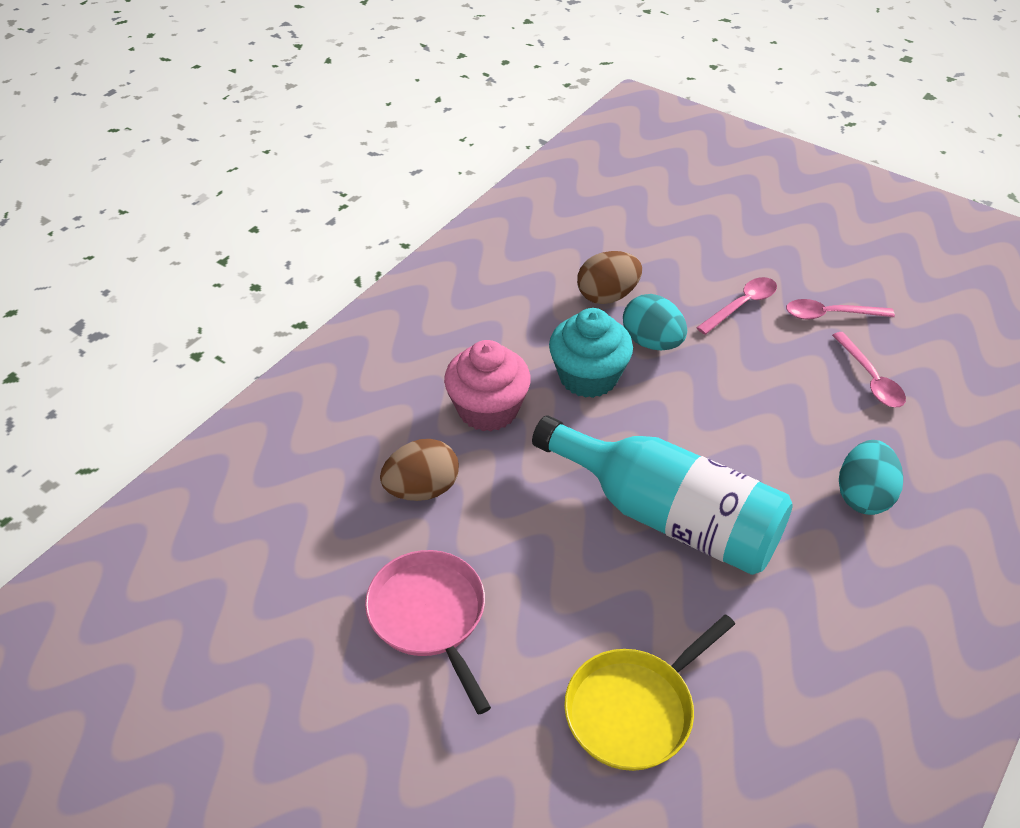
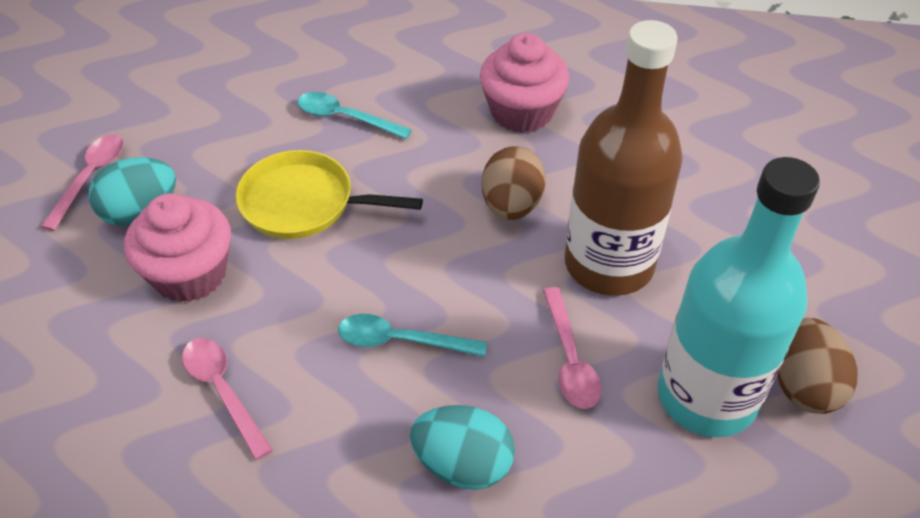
brown bottle: none = 0 -> [565,20,683,296] = 1
pink cupcake: [444,340,531,431] = 1 -> [124,193,231,302] [480,33,569,133] = 2
pink pan: [365,550,491,714] = 1 -> none = 0
turquoise cupcake: [549,308,633,398] = 1 -> none = 0
turquoise spoon: none = 0 -> [298,92,412,139] [338,314,487,357] = 2

